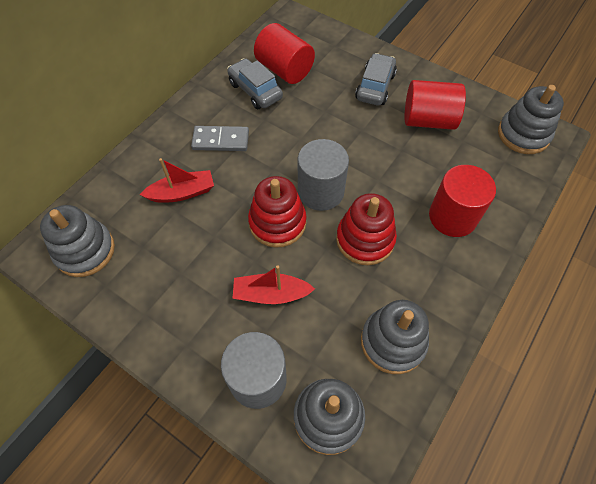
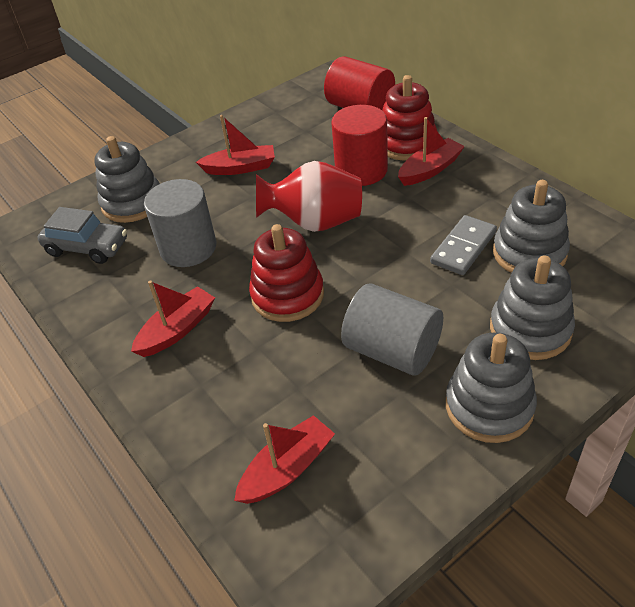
grey car: [227,58,283,109] [355,53,397,106] = 2 -> [38,207,127,264] = 1
red boat: [140,158,214,203] [232,265,315,304] = 2 -> [131,280,215,357] [196,115,275,175] [234,415,335,504] [398,117,465,186] = 4
red cylinder: [254,23,315,84] [404,80,466,130] [429,165,496,237] = 3 -> [324,56,395,111] [331,105,388,186] = 2
red vase: none = 0 -> [256,161,362,232] = 1

